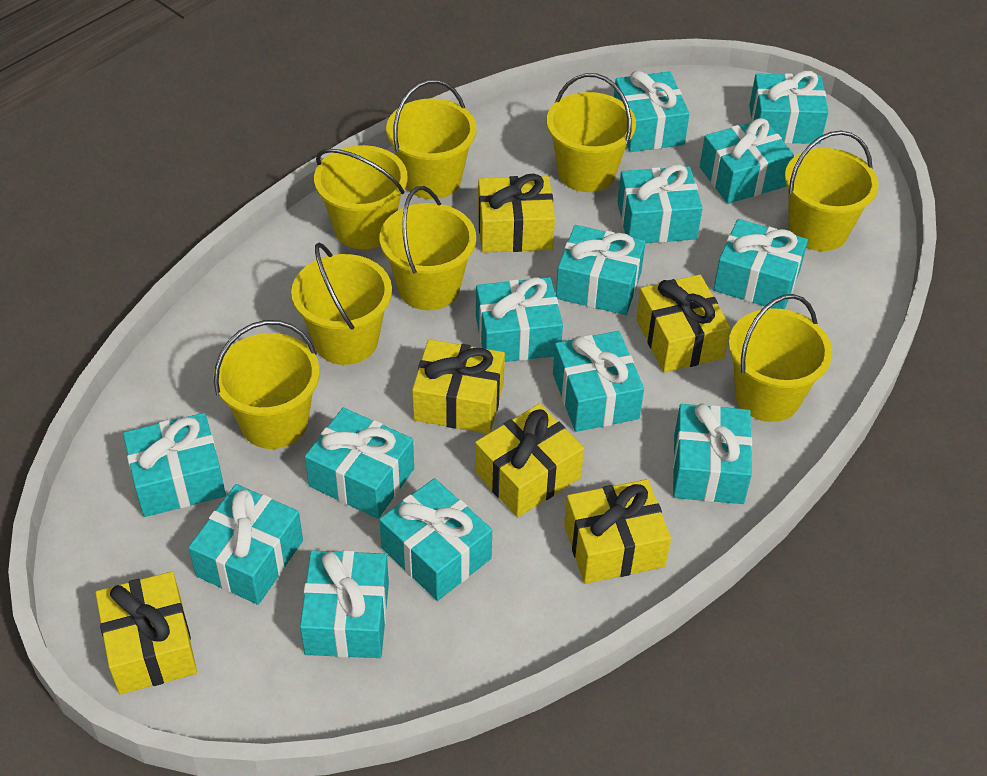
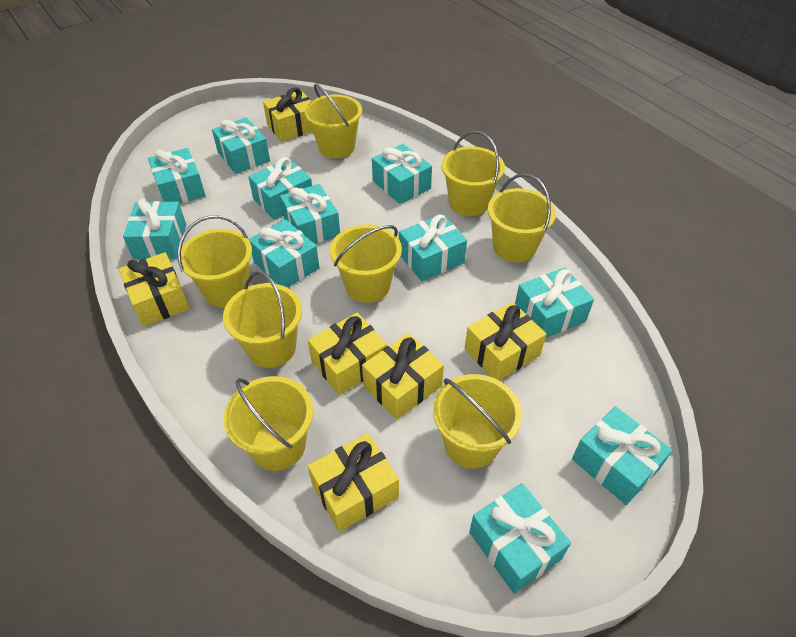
turquoise gift: [123,413,226,517] [188,484,303,605] [300,550,389,658] [305,408,414,519] [379,478,492,601] [476,277,563,362] [553,331,644,432] [556,225,646,315] [614,71,690,152] [617,164,703,243] [673,404,752,504] [700,118,794,204] [713,219,808,309] [749,71,829,144] = 14 -> [123,199,186,259] [148,148,206,204] [212,117,270,174] [248,157,312,220] [248,219,320,288] [280,184,340,244] [372,144,432,204] [399,214,467,281] [469,483,571,594] [515,268,594,338] [572,406,673,505] = 11

